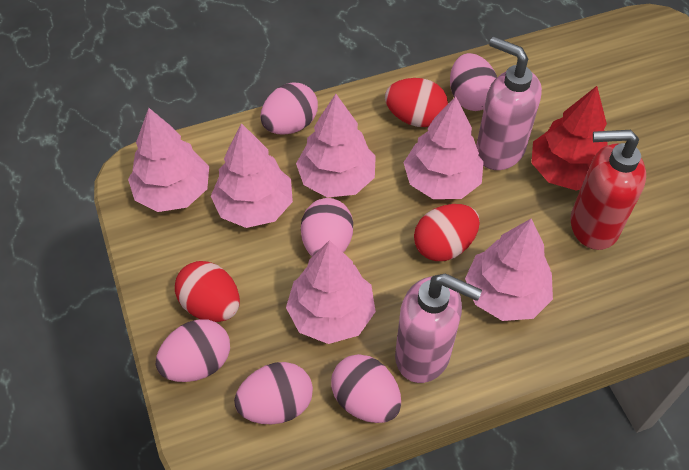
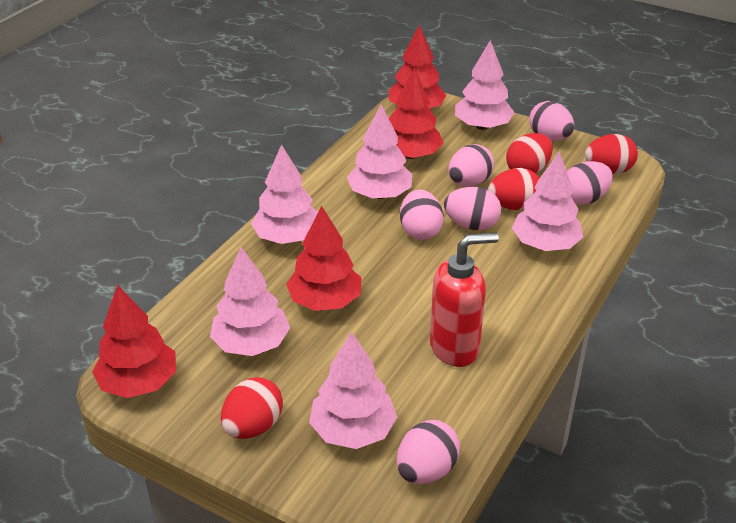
pink soap dispenser: [395,273,482,383] [476,37,542,170] = 2 -> none = 0
red egg: [175,261,240,322] [385,78,448,127] [414,204,480,261] = 3 -> [221,377,283,439] [488,168,539,210] [506,133,553,174] [585,134,638,174] = 4
red tree: [531,86,608,191] = 1 -> [92,285,176,398] [286,206,361,311] [389,25,447,109] [389,67,443,159] = 4

